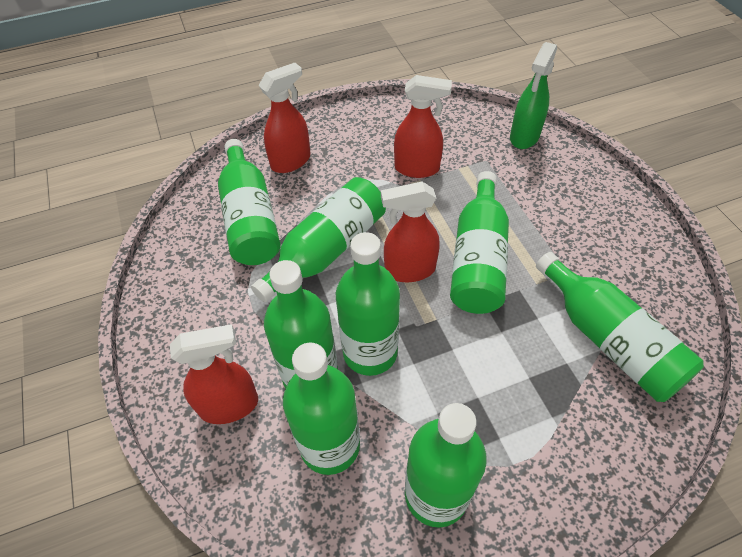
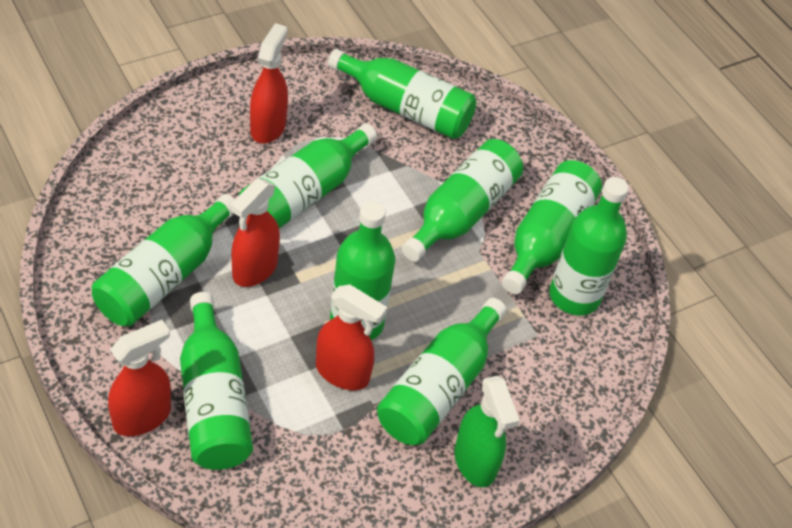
green bottle: [218,139,281,265] [251,177,386,302] [264,260,338,389] [283,343,360,475] [335,232,400,376] [405,403,487,528] [450,171,509,314] [536,252,704,402] = 8 -> [92,194,235,327] [180,292,253,470] [239,124,377,228] [328,49,476,139] [330,201,395,340] [377,298,507,445] [402,139,523,262] [502,160,602,294] [550,177,629,316] = 9

